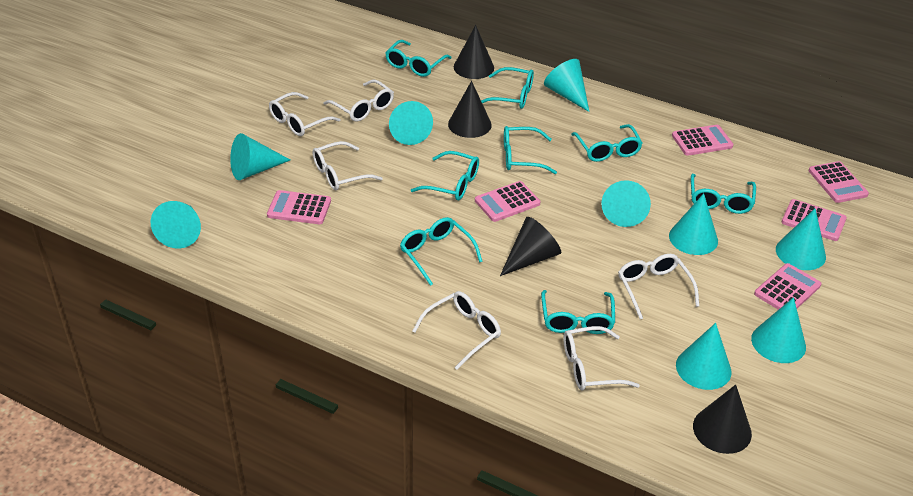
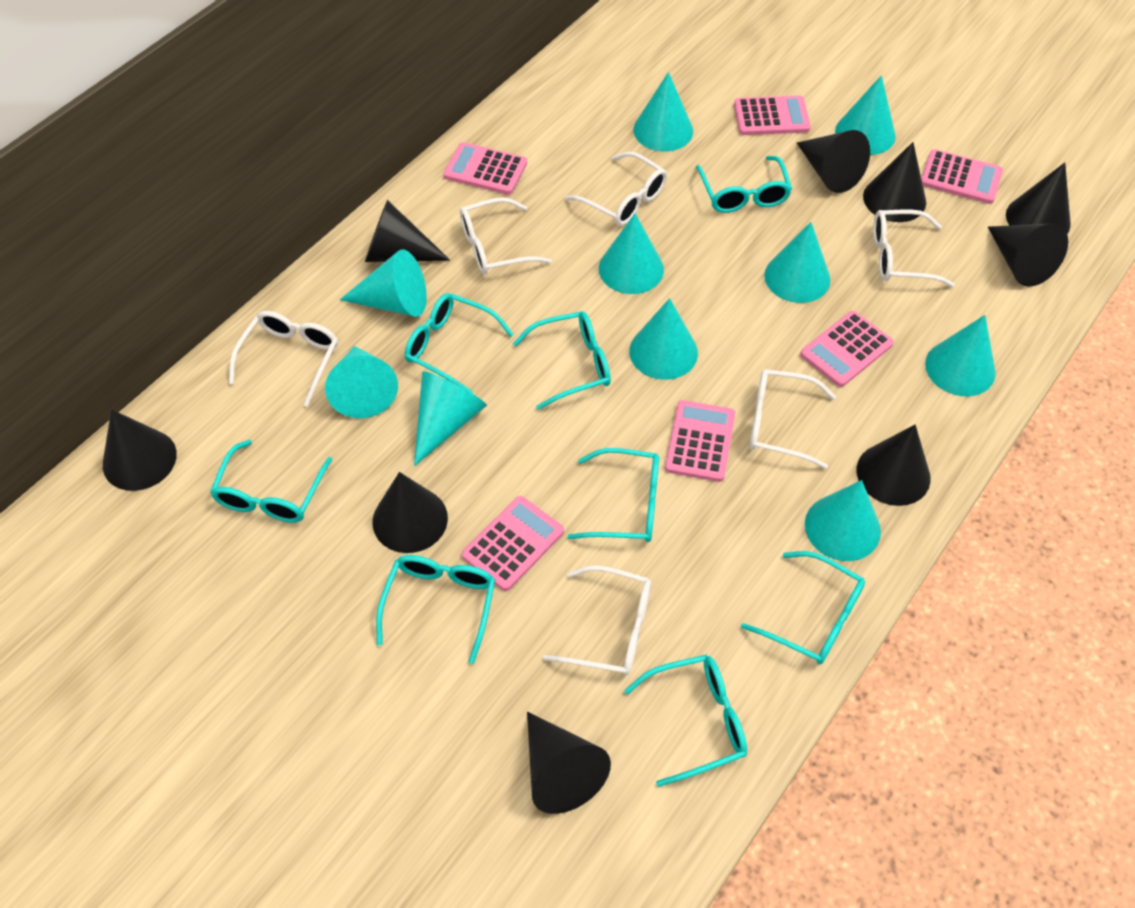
black cone: [448,81,492,138] [454,25,494,79] [500,217,561,276] [693,385,752,454] = 4 -> [103,409,177,491] [365,200,450,262] [373,472,448,553] [527,712,611,814] [797,130,870,193] [857,425,931,506] [863,142,926,222] [988,223,1068,287] [1006,163,1071,234] = 9
turquoise cone: [151,201,201,249] [230,133,290,180] [389,101,433,145] [544,59,589,112] [601,180,651,227] [669,193,718,255] [676,323,731,390] [751,297,806,363] [776,208,826,270] = 9 -> [325,346,398,418] [340,249,427,317] [414,371,487,466] [599,213,664,294] [629,298,698,380] [634,72,693,151] [764,222,830,303] [805,480,881,561] [835,75,896,155] [925,315,996,396] = 10

